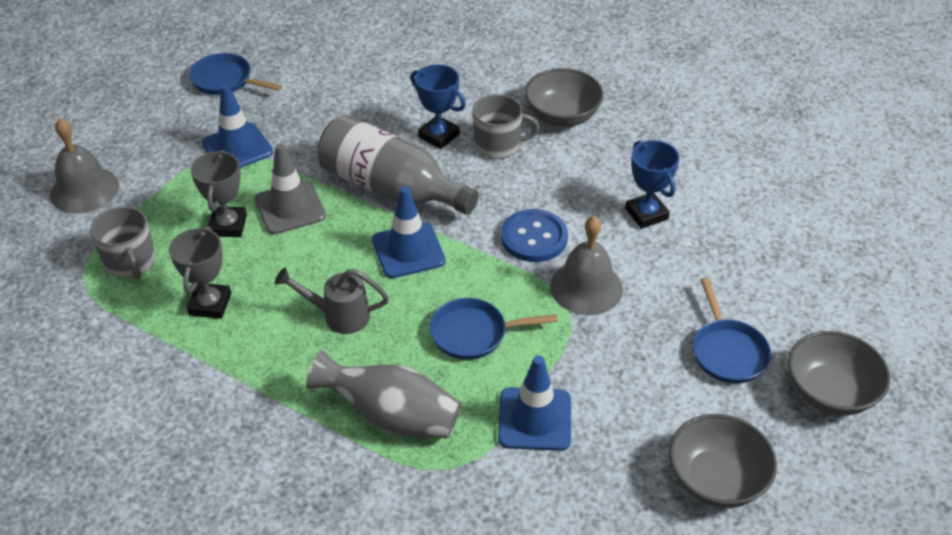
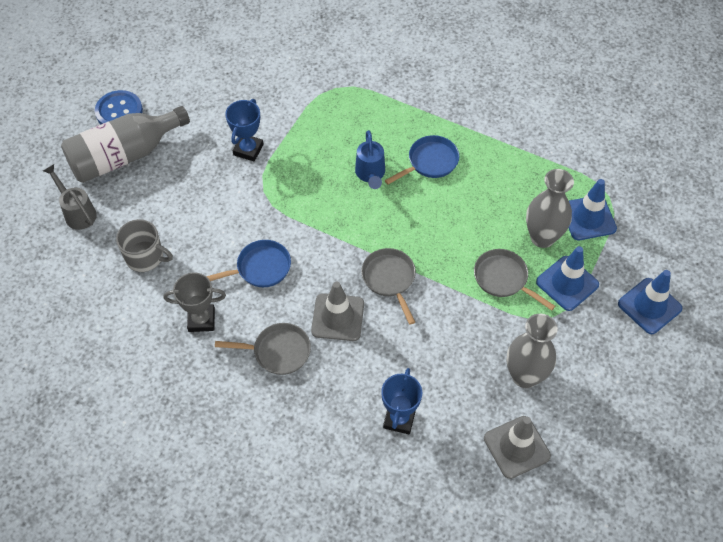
blue pan: [189,53,282,95] [430,298,558,360] [693,278,771,384] = 3 -> [206,240,291,287] [385,135,459,184] = 2
blue watering can: none = 0 -> [355,130,385,189] = 1
grey bell: [50,118,119,213] [550,216,623,315] = 2 -> none = 0
grey bowl: [525,68,604,127] [669,414,777,508] [788,331,890,416] = 3 -> none = 0
grey mug: [90,206,155,279] [473,94,540,159] = 2 -> [116,219,173,272] = 1
grey pan: none = 0 -> [215,323,311,375] [361,248,416,325] [474,249,555,311] = 3
grey traffic cone: [255,143,326,234] = 1 -> [311,281,364,341] [484,416,551,479] = 2
grey trophy: [169,226,231,319] [191,150,247,237] = 2 -> [164,272,226,332] = 1
grey vase: [306,350,461,438] = 1 -> [507,314,558,388] [526,169,574,248] = 2

